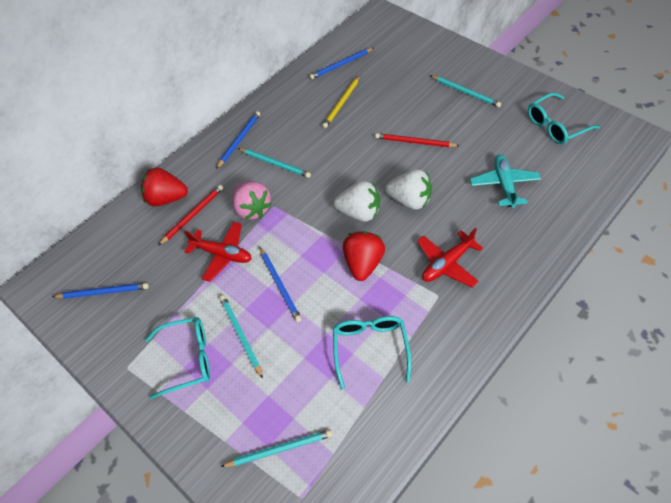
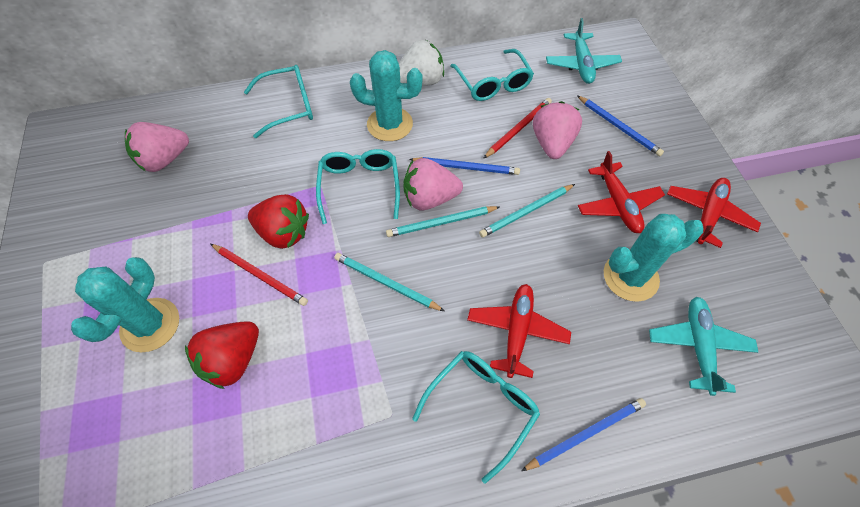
blue pencil: [52,283,149,299] [216,111,260,169] [260,247,302,322] [309,48,374,79] = 4 -> [409,157,520,175] [521,398,646,471] [577,95,664,156] = 3
pink strawberry: [232,181,272,220] = 1 -> [125,122,189,172] [403,158,463,211] [533,101,582,159] = 3
red plane: [184,222,252,282] [417,228,483,287] = 2 -> [467,284,571,378] [578,151,665,233] [667,178,761,248] = 3
turquoise cactus: none = 0 -> [71,257,179,352] [350,50,423,141] [604,214,703,302] = 3
turquoise glasses: [145,317,210,399] [333,316,411,390] [528,93,600,144] = 3 -> [244,65,313,138] [316,149,400,224] [412,351,540,484] [451,49,534,101] = 4
turquoise pencil: [220,295,263,379] [220,430,333,467] [238,148,311,178] [430,75,501,107] = 4 -> [334,253,444,311] [386,206,500,237] [479,184,575,238] = 3
turquoise plane: [470,154,541,208] = 1 -> [546,18,622,84] [649,297,758,396] = 2
white strawberry: [334,181,380,222] [385,169,432,210] = 2 -> [399,40,444,86] = 1
yellow pencil: [322,76,360,128] = 1 -> none = 0

